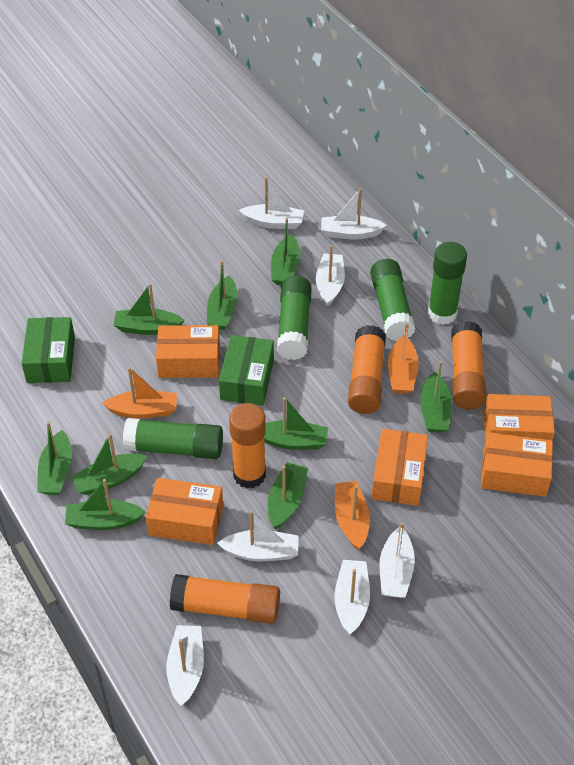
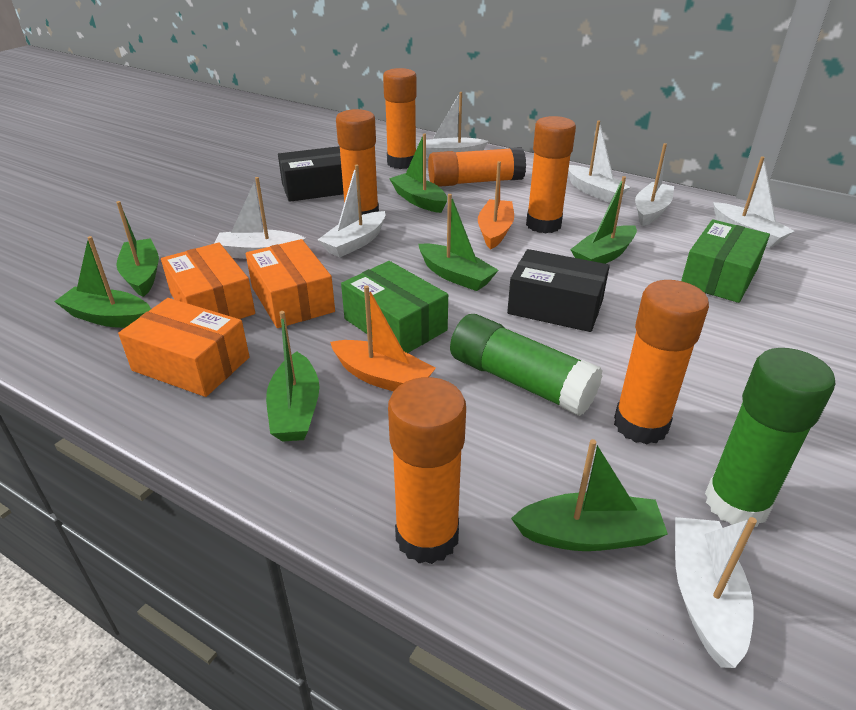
black box: none = 0 -> [278,146,344,202] [507,249,610,332] = 2
green boat: [37,422,72,495] [65,479,146,530] [71,433,147,495] [114,283,185,335] [207,261,238,330] [264,397,328,450] [268,462,308,529] [271,218,300,285] [420,361,452,433] = 9 -> [54,236,151,328] [116,201,159,297] [266,311,319,442] [389,133,447,213] [419,194,499,291] [511,439,668,551] [570,176,637,264] = 7
green glue stick: [123,418,223,459] [277,276,312,360] [370,259,416,341] [427,242,467,325] = 4 -> [450,314,603,416] [705,348,835,527] = 2
orange boat: [102,367,177,419] [335,481,370,550] [388,323,419,394] = 3 -> [330,285,436,391] [478,161,514,250] = 2
orange box: [146,478,223,545] [156,325,220,378] [372,429,428,506] [481,432,553,497] [483,394,555,442] = 5 -> [118,298,250,397] [161,242,255,319] [246,239,335,328] = 3
orange glue stick: [170,574,280,624] [229,403,266,489] [348,325,386,414] [451,321,486,409] = 4 -> [336,109,379,215] [383,68,417,169] [388,377,466,564] [428,147,526,187] [526,116,576,234] [614,280,709,445] = 6

